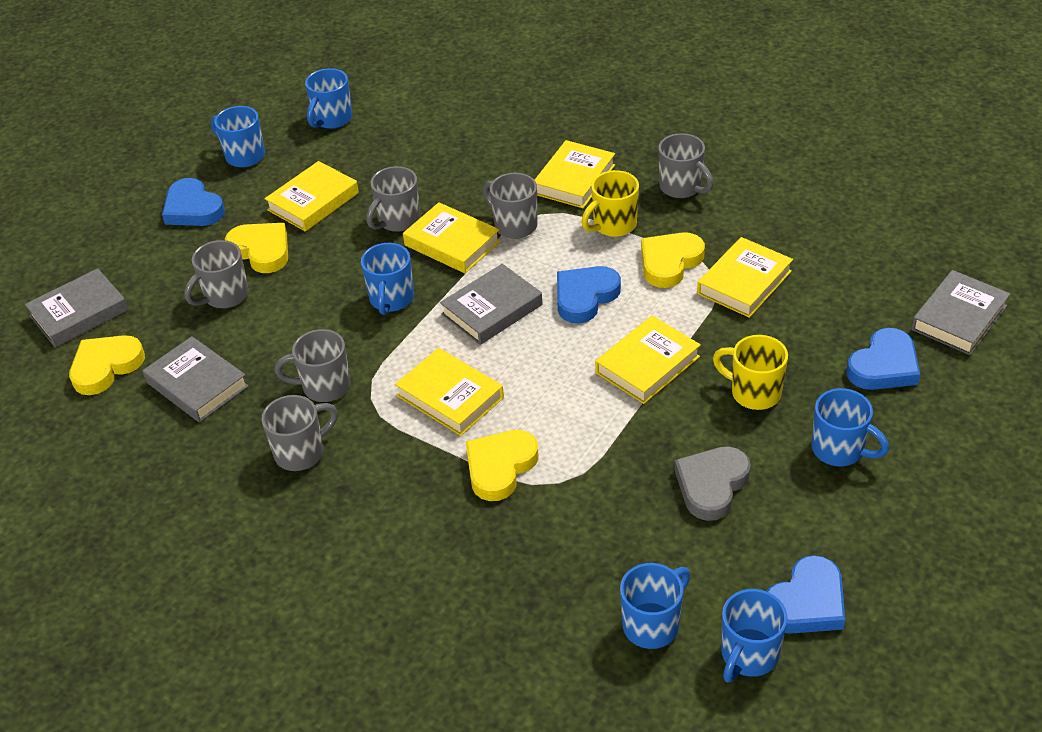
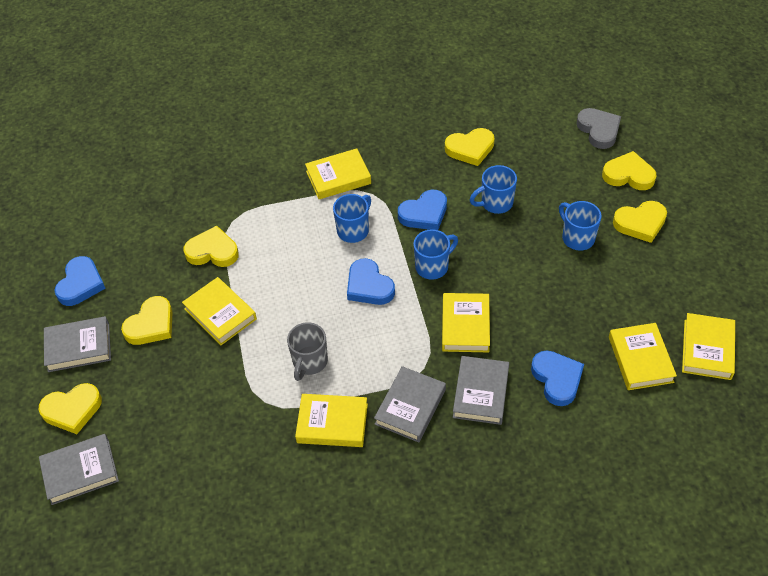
blue mug: [211,106,265,168] [305,68,352,129] [361,243,414,315] [620,563,690,649] [721,589,788,682] [812,388,889,466] = 6 -> [333,194,371,243] [413,229,458,280] [470,165,517,214] [559,201,602,251] = 4
grey mug: [184,240,249,308] [261,395,338,471] [275,329,351,402] [366,166,420,232] [483,173,537,239] [658,133,713,198] = 6 -> [287,322,328,381] = 1
yellow heart: [69,335,145,395] [225,223,288,273] [466,430,539,501] [641,232,705,288] = 4 -> [39,383,102,434] [121,296,173,345] [183,226,239,267] [445,128,495,166] [602,151,657,190] [613,201,667,243] = 6
yellow mug: [581,170,639,237] [713,335,788,410] = 2 -> none = 0

